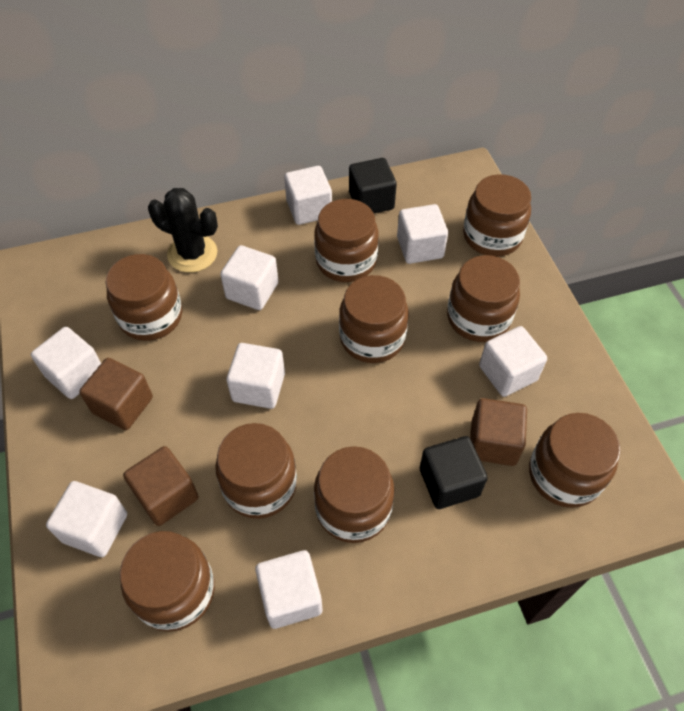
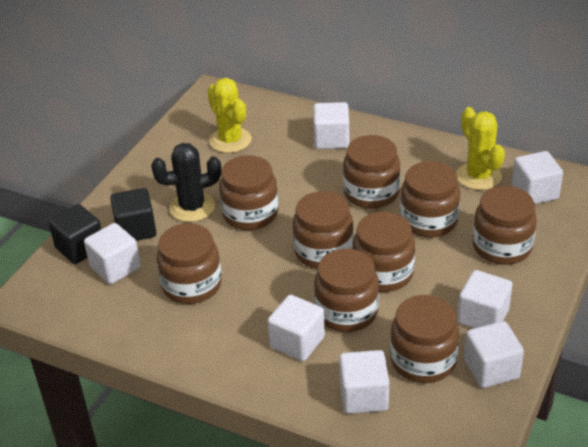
brown cube: [79,358,153,430] [123,446,199,526] [470,398,527,466] = 3 -> none = 0
white cube: [31,327,101,399] [46,481,127,557] [220,245,278,310] [226,343,285,409] [255,550,322,629] [284,166,332,225] [397,204,448,264] [479,326,547,397] = 8 -> [84,223,141,284] [268,295,325,361] [313,102,349,149] [339,350,389,414] [457,270,512,328] [464,321,524,388] [512,151,563,204] = 7
yellow cactus: none = 0 -> [207,78,252,153] [456,107,505,190] = 2

